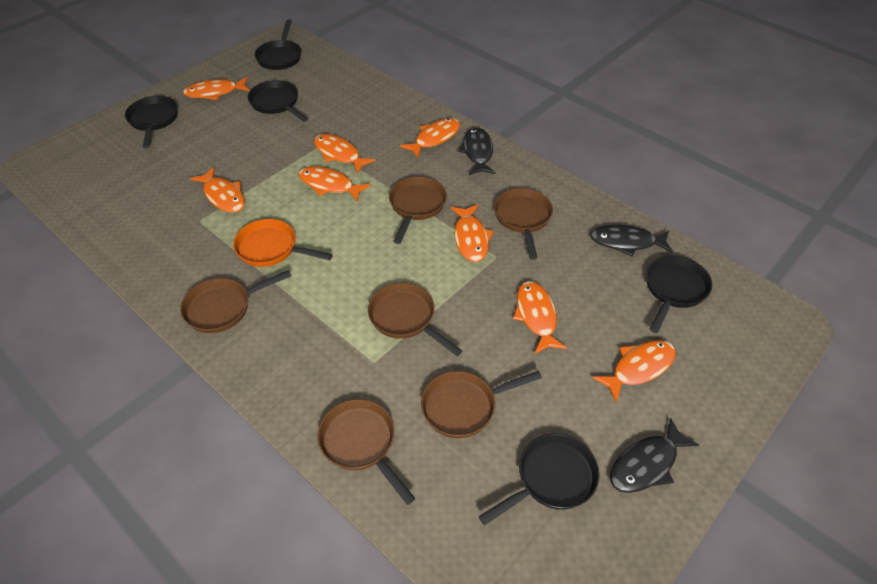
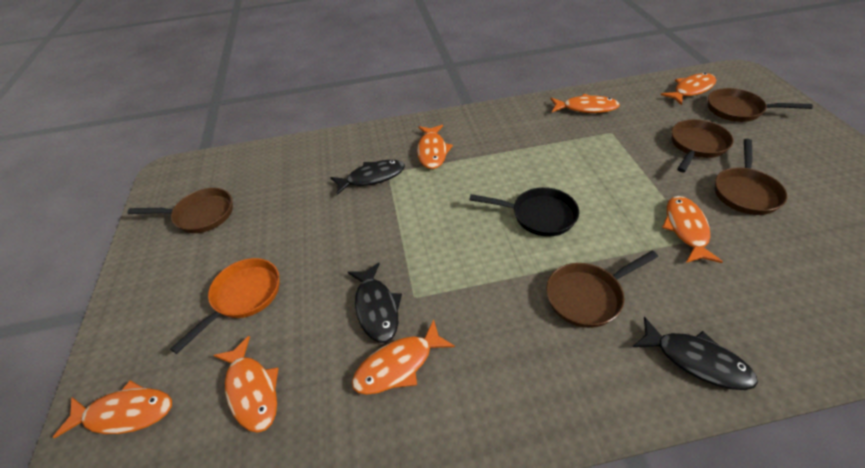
black pan: [125,96,178,148] [248,80,308,122] [255,20,301,70] [479,434,599,525] [646,255,712,333] = 5 -> [469,187,579,237] = 1
brown pan: [180,270,291,333] [317,399,415,505] [368,283,462,356] [389,177,447,244] [421,371,542,438] [494,188,553,260] = 6 -> [127,188,233,233] [546,251,658,328] [671,119,733,172] [708,88,813,122] [715,139,787,215] = 5
orange fish: [183,77,250,100] [190,167,245,213] [298,166,371,201] [314,134,376,174] [400,118,460,158] [451,204,494,262] [513,281,567,354] [592,340,676,403] = 8 -> [53,381,172,439] [213,336,278,433] [352,319,455,395] [417,125,453,169] [551,94,620,113] [661,73,716,105] [662,196,723,263] = 7

